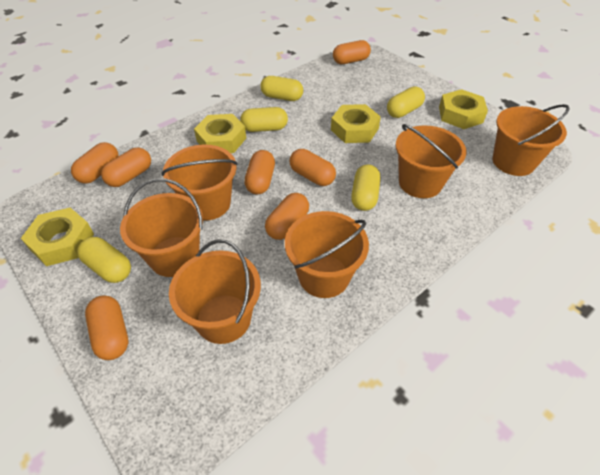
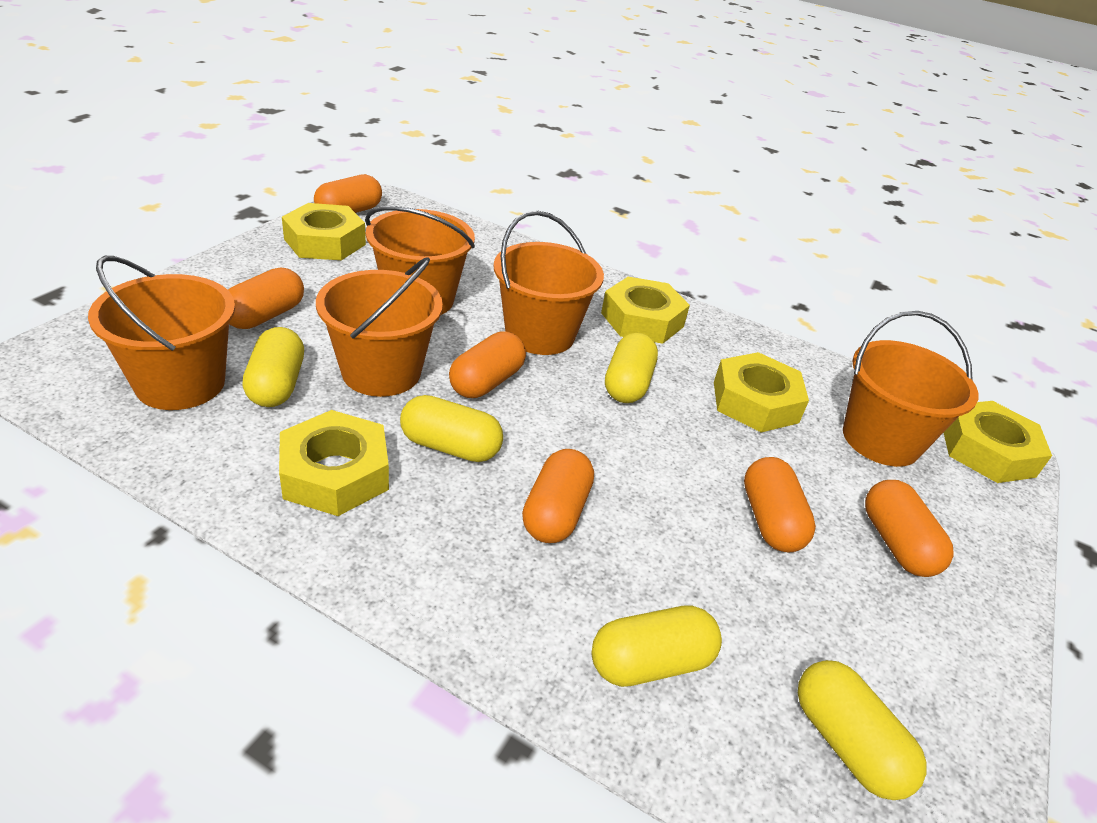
orange bucket: [120,179,203,277] [161,145,238,221] [169,240,261,344] [285,211,369,298] [396,124,467,198] [492,104,570,176] = 6 -> [88,256,235,410] [316,257,443,397] [365,206,475,315] [493,211,604,355] [843,311,978,467] = 5
orange capsule: [71,142,119,184] [85,295,129,360] [101,148,151,187] [244,150,275,194] [265,193,309,240] [289,149,336,186] [333,40,371,64] = 7 -> [228,268,304,329] [314,174,382,213] [449,331,526,398] [522,449,594,543] [744,457,816,552] [865,480,954,577] = 6
yellow nut: [21,208,94,266] [194,114,246,153] [331,104,381,143] [439,89,488,129] = 4 -> [279,410,389,516] [282,203,366,260] [601,277,690,344] [714,352,809,432] [944,401,1052,483] = 5

